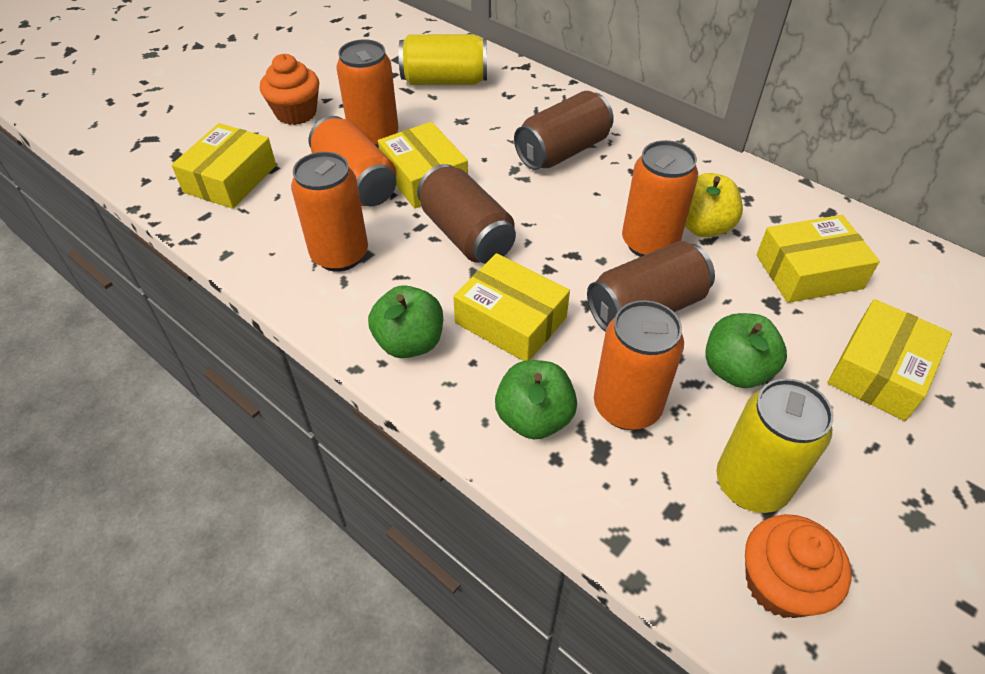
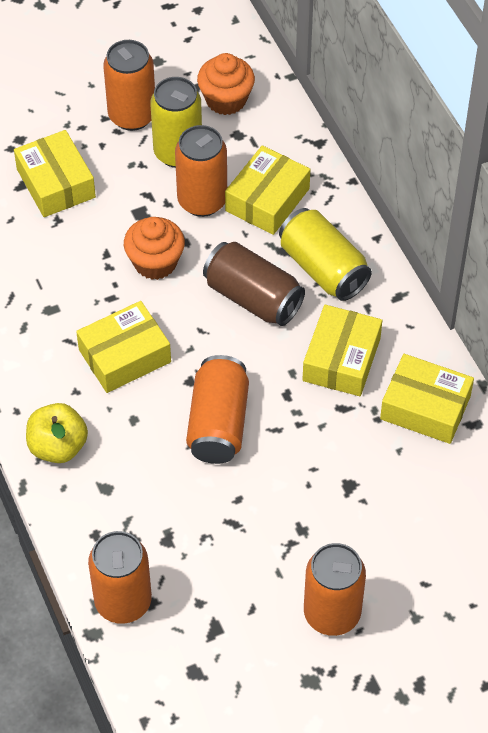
brown can: [417,164,516,264] [514,91,614,170] [587,241,715,332] = 3 -> [203,242,305,326] = 1
green apple: [368,285,443,358] [495,360,577,439] [705,313,787,388] = 3 -> none = 0

